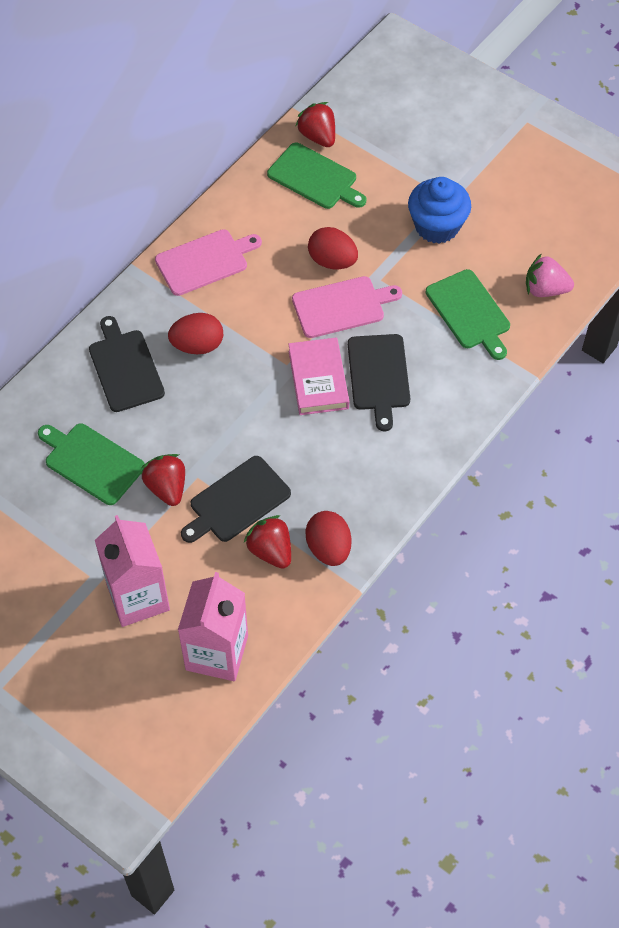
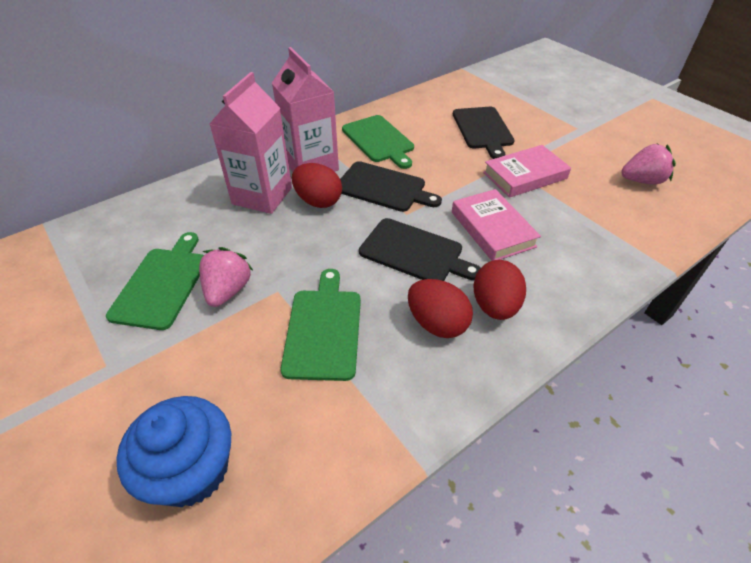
pink book: [288,337,349,415] = 1 -> [452,189,541,261] [483,145,571,198] = 2
pink cutting board: [155,229,262,296] [292,276,402,338] = 2 -> none = 0
pink strawberry: [526,253,574,297] = 1 -> [199,247,254,307] [621,143,676,185] = 2
red strawberry: [141,454,185,506] [244,515,291,569] [296,102,335,147] = 3 -> none = 0

